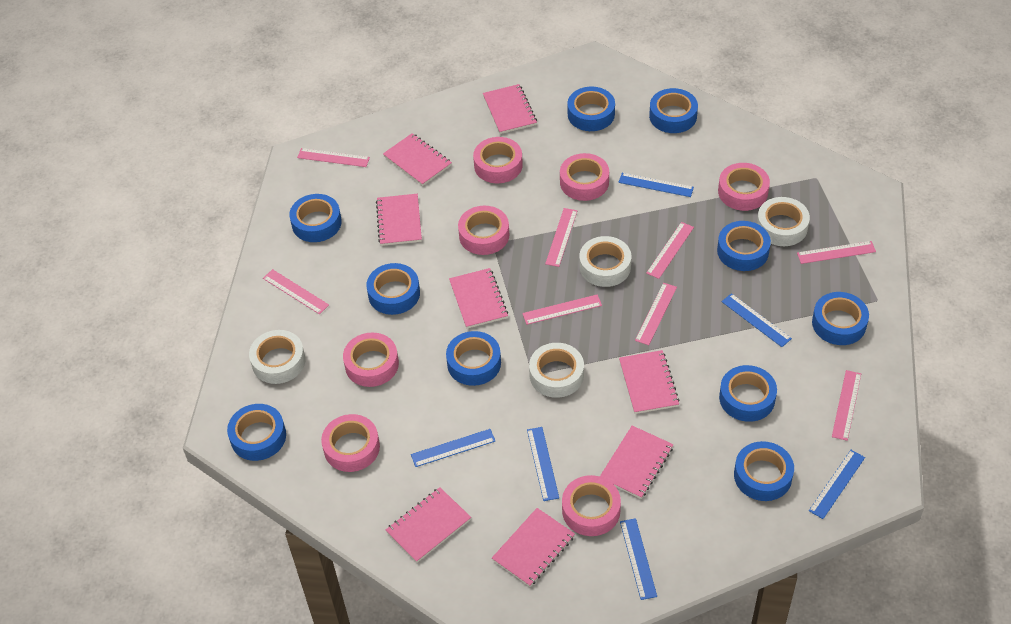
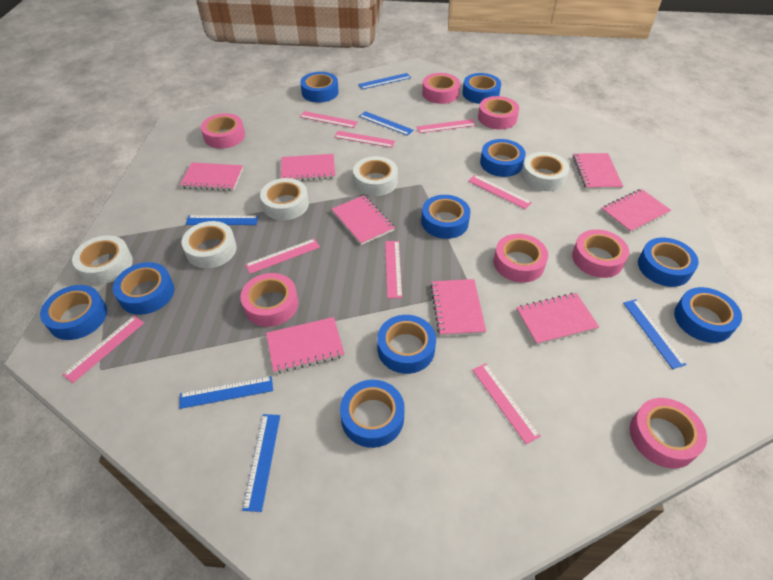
white tape: [249,330,305,384] [529,343,584,398] [579,236,631,287] [757,197,810,246] = 4 -> [72,235,133,284] [182,221,237,268] [260,178,309,220] [353,156,398,196] [521,152,569,191] = 5

